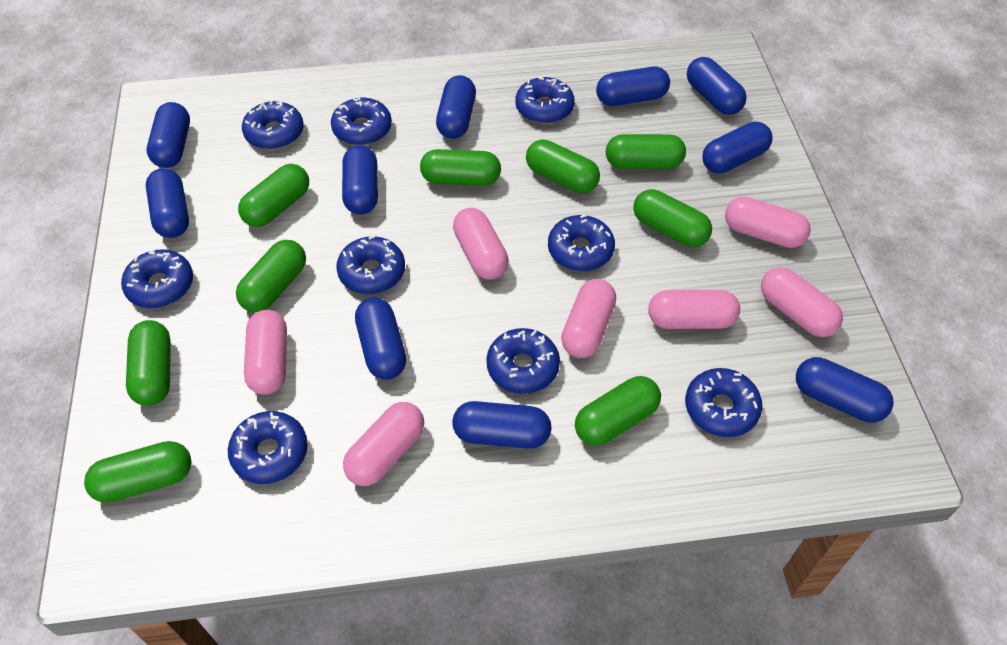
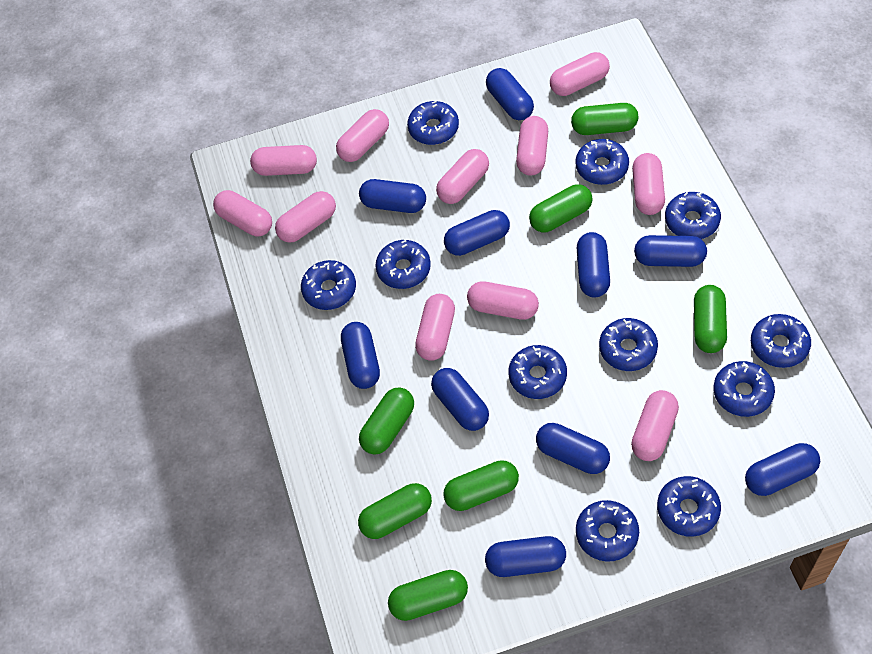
blue donut: [121,249,193,308] [228,411,308,484] [242,100,304,149] [331,97,392,145] [336,235,405,294] [486,328,560,394] [515,76,575,124] [548,214,615,271] [685,368,763,437] = 9 -> [301,260,356,310] [375,240,431,289] [407,101,459,145] [508,345,567,399] [575,139,629,185] [576,500,639,562] [599,318,658,371] [657,476,721,537] [665,192,721,239] [713,361,775,417] [751,314,811,368] = 11
green capsule: [84,441,192,503] [126,320,171,406] [236,240,306,312] [238,164,309,227] [420,149,501,186] [526,139,600,193] [575,376,661,446] [606,134,686,169] [633,189,712,247] = 9 -> [358,483,432,539] [359,387,414,455] [388,570,468,621] [443,460,519,511] [529,184,593,232] [571,103,638,135] [694,285,727,353] = 7
pink capsule: [244,310,287,395] [343,402,424,486] [453,208,509,279] [561,279,616,358] [648,290,740,329] [725,197,811,248] [761,267,843,337] = 7 -> [213,190,272,236] [250,145,317,176] [275,191,336,243] [336,109,389,162] [415,294,455,361] [436,149,489,204] [467,281,539,320] [516,116,548,176] [550,52,610,96] [631,390,679,461] [632,153,665,215] = 11

